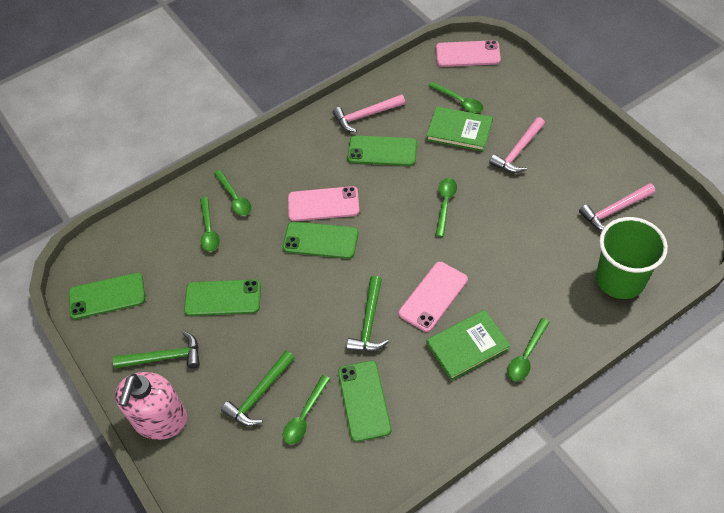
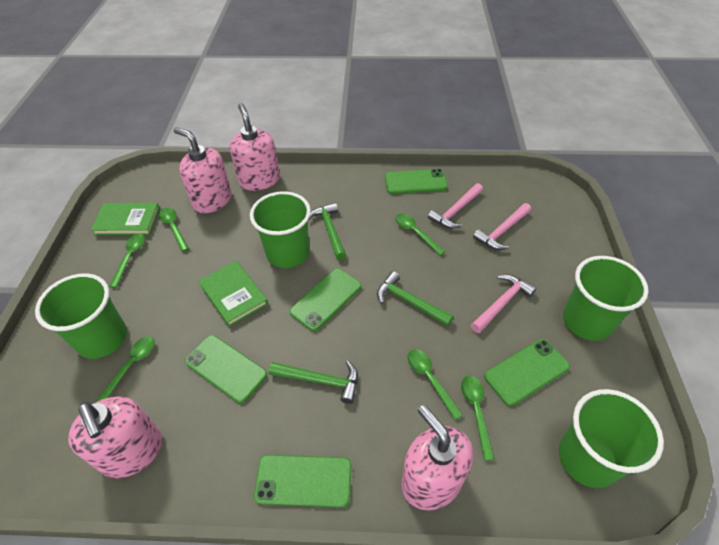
green cup: [596,217,668,299] = 1 -> [35,273,127,359] [250,191,311,268] [559,389,664,488] [563,256,649,341] = 4
pink phone: [288,186,360,221] [399,262,468,332] [436,40,501,67] = 3 -> none = 0
pink soap dispenser: [115,372,187,440] = 1 -> [68,397,162,478] [174,127,232,213] [230,103,280,191] [401,405,473,510] = 4

